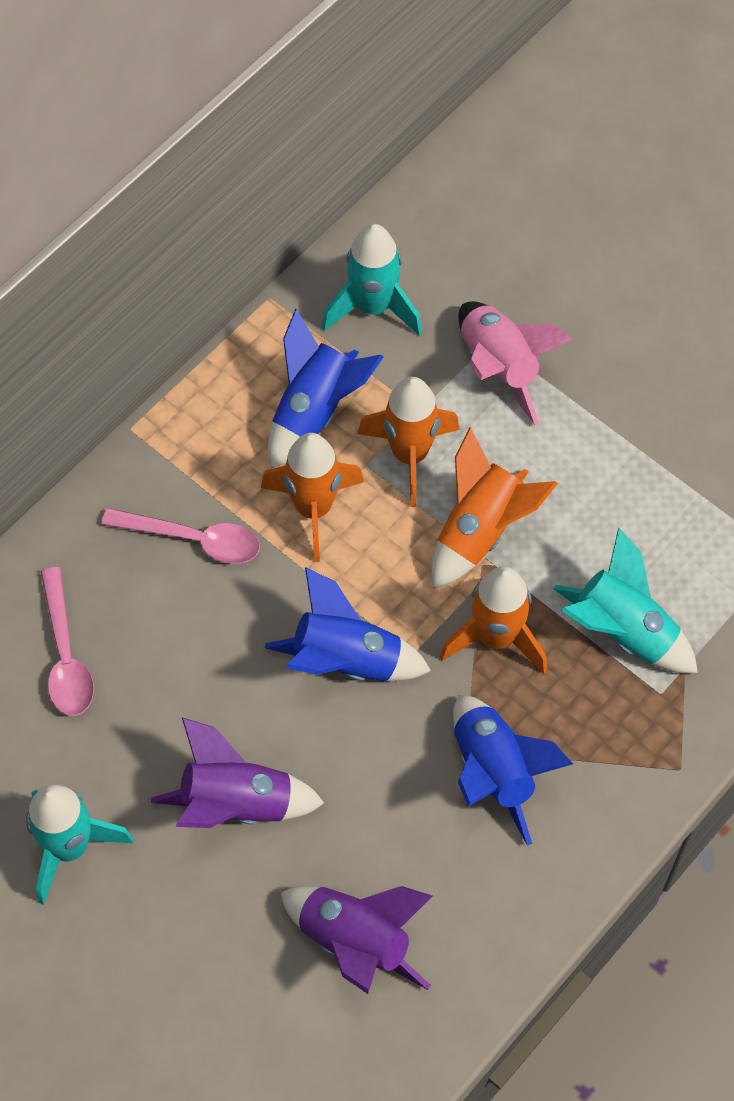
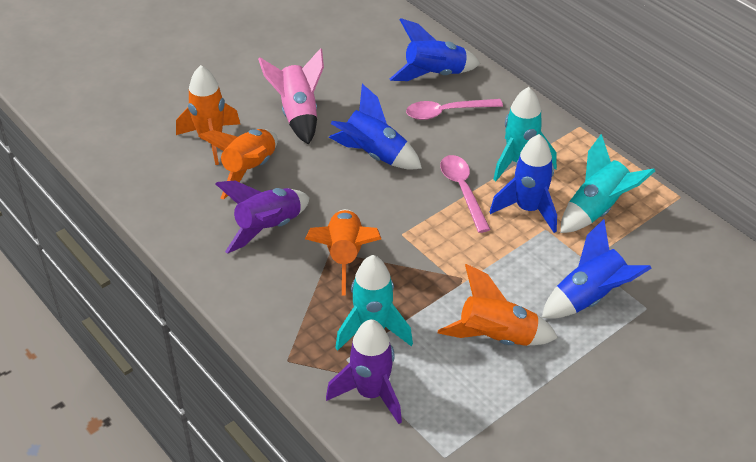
blue rocket: [265,567,431,681] [268,309,384,469] [453,695,573,846] = 3 -> [329,84,422,170] [390,18,480,81] [490,134,557,233] [542,219,652,319] = 4

